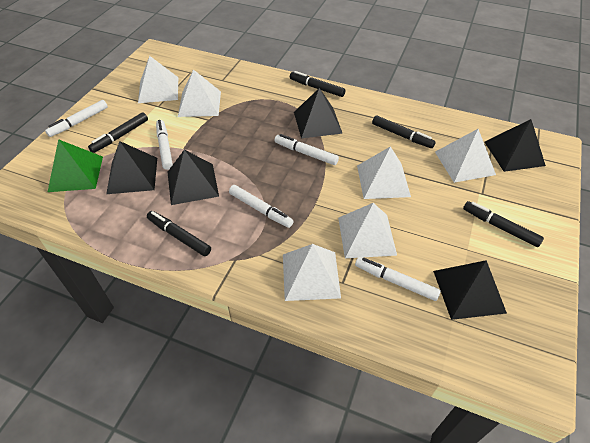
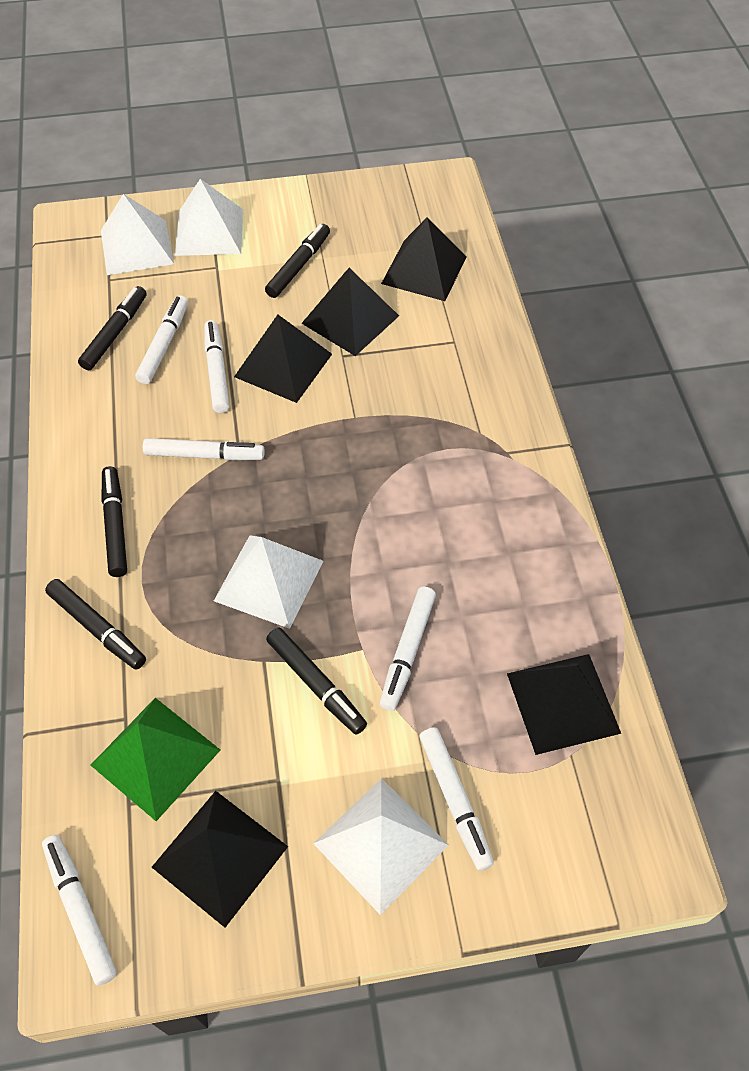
white marker: [45,100,108,137] [156,120,173,170] [229,185,294,228] [274,134,339,165] [355,257,441,301] = 5 -> [42,835,117,986] [135,295,188,384] [143,438,265,461] [204,320,229,413] [380,587,436,711] [420,727,494,871] = 6
white pyramid: [138,56,178,103] [178,69,221,117] [283,244,341,301] [338,203,397,258] [357,146,411,199] [435,129,496,183] = 6 -> [101,194,174,275] [175,179,243,256] [214,535,323,629] [313,778,449,915] = 4

